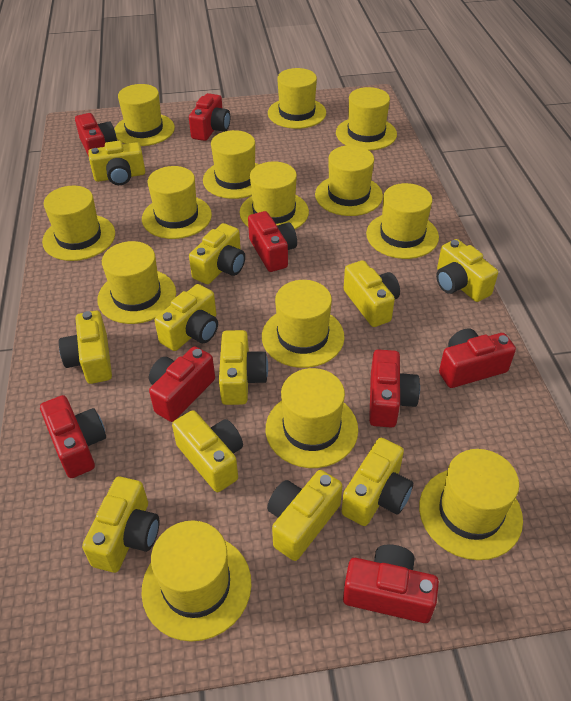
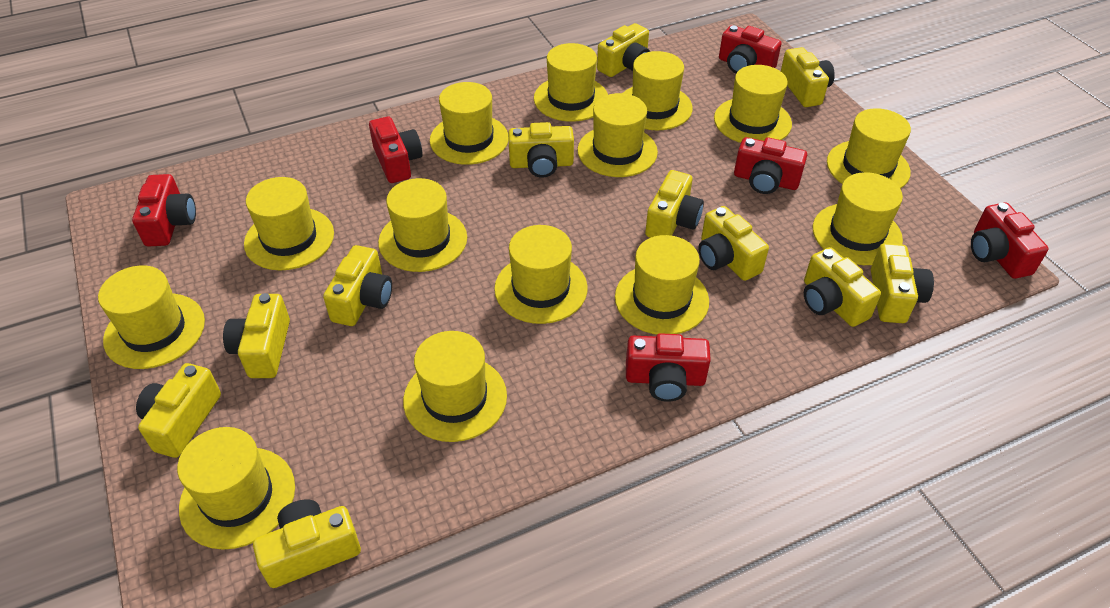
red camera: [40,395,106,478] [75,113,117,157] [149,346,215,422] [189,93,230,141] [248,211,297,272] [343,544,439,623] [369,349,420,428] [439,328,516,388] = 8 -> [132,174,196,247] [369,117,423,183] [626,333,711,402] [719,25,781,73] [734,137,807,194] [971,202,1048,279] = 6

